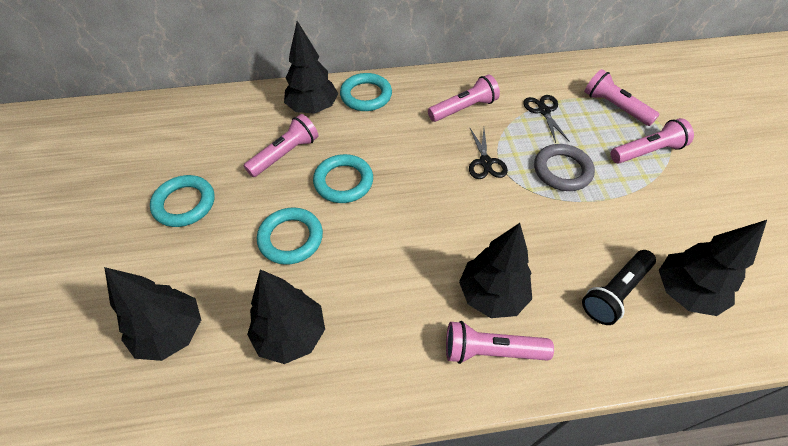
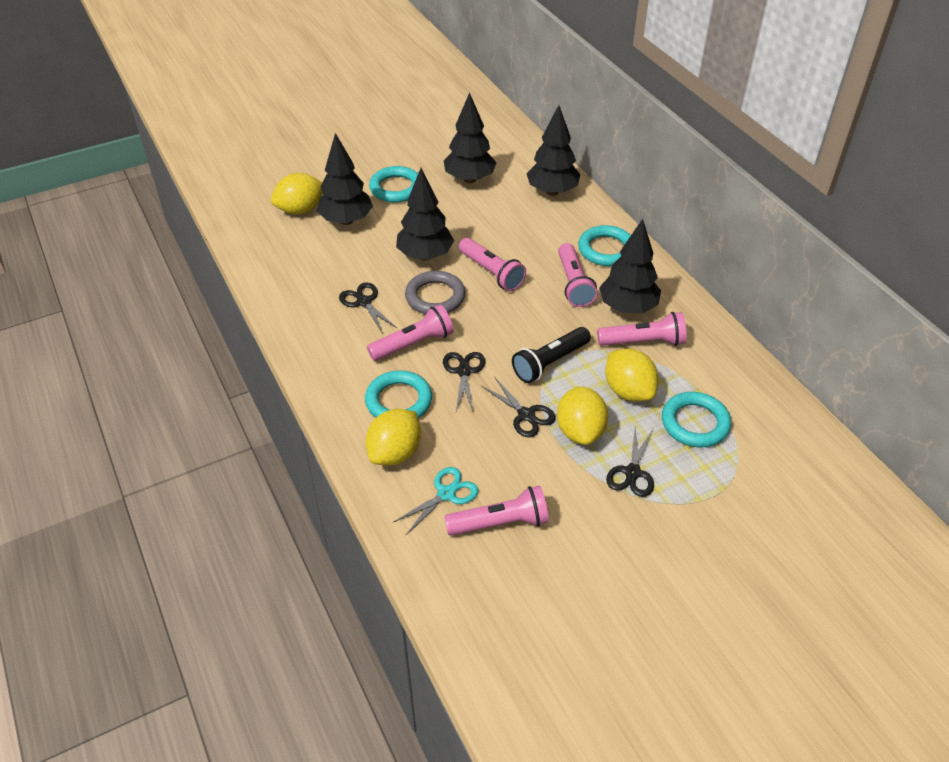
black scissors: [469,128,508,179] [523,95,569,143] = 2 -> [339,283,397,333] [443,352,485,413] [482,378,556,438] [606,426,654,497] = 4
turquoise scissors: none = 0 -> [394,467,479,535] = 1
yellow lemon: none = 0 -> [271,173,323,214] [366,409,421,466] [557,386,608,445] [605,349,659,402] = 4

